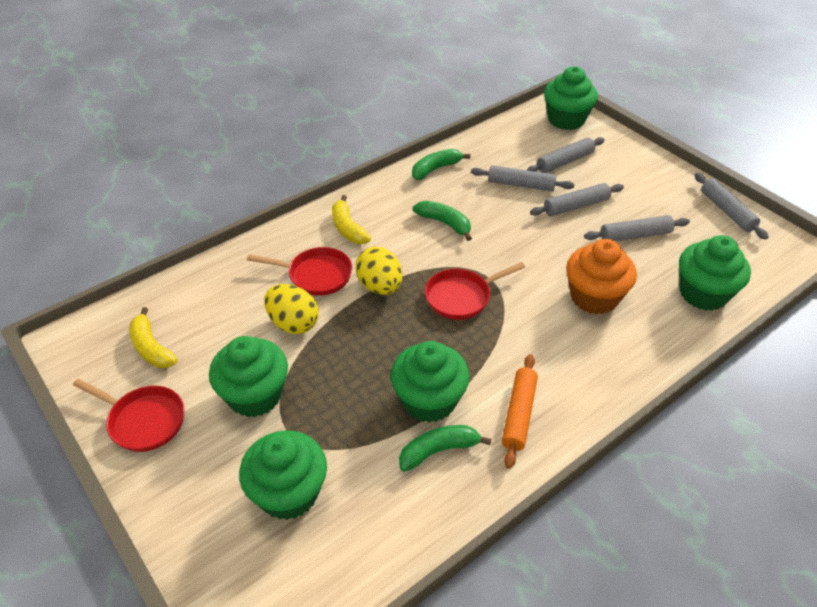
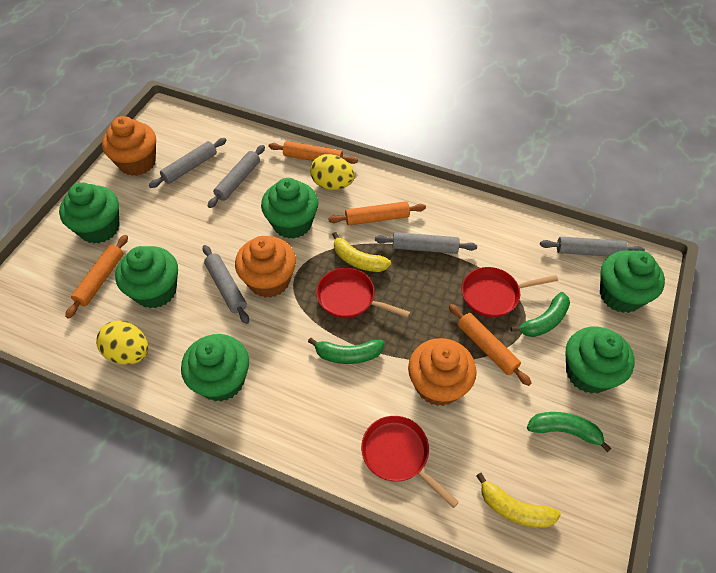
green cupcake: [209,336,288,417] [239,430,327,520] [391,341,470,423] [544,67,598,130] [679,235,751,311] = 5 -> [59,182,120,244] [115,246,178,308] [181,334,249,401] [261,178,318,239] [566,327,635,394] [600,250,665,313] = 6
orange cupcake: [566,239,637,314] = 1 -> [102,116,156,176] [235,236,296,298] [408,338,477,406] = 3
orange rolling pin: [502,354,538,469] = 1 -> [65,235,128,319] [268,141,358,164] [328,201,426,225] [449,304,532,386] = 4

